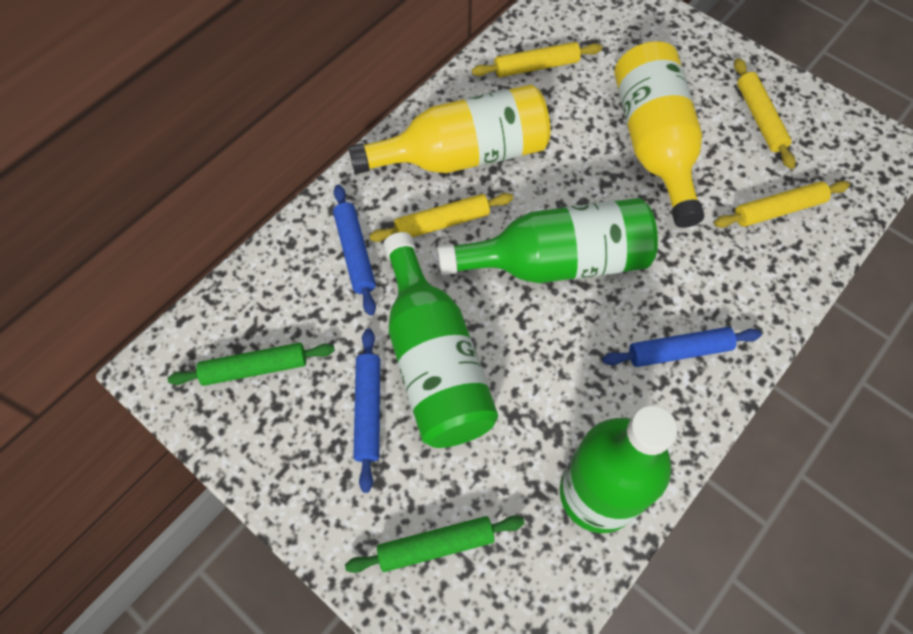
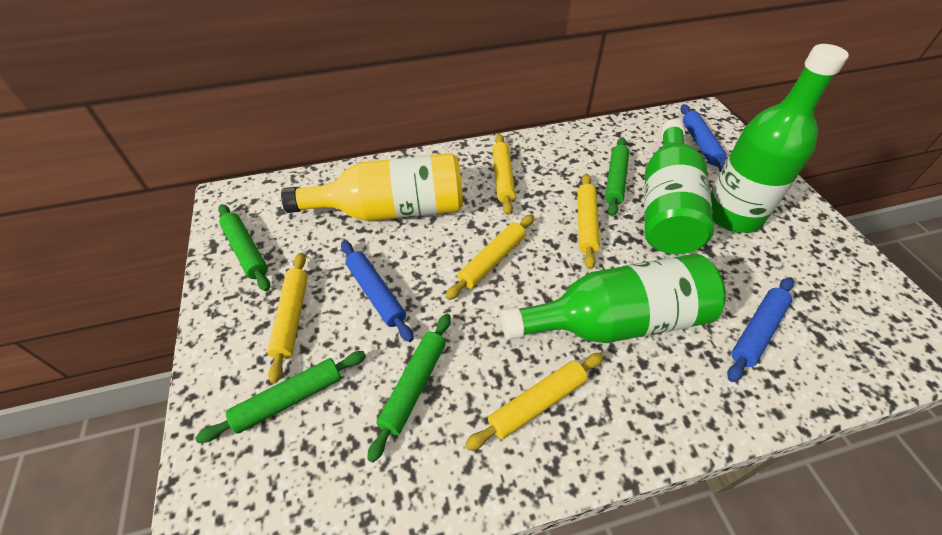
green rolling pin: [168,343,335,386] [345,516,525,573] = 2 -> [195,351,366,443] [218,204,270,291] [367,314,451,463] [605,137,629,216] = 4
yellow bottle: [348,84,550,174] [614,41,705,228] = 2 -> [281,153,463,222] = 1
yellow rolling pin: [369,193,513,242] [472,42,602,77] [714,181,850,228] [734,58,796,169] = 4 -> [267,253,308,384] [445,214,534,300] [465,353,604,450] [492,134,516,215] [578,174,600,269] = 5

